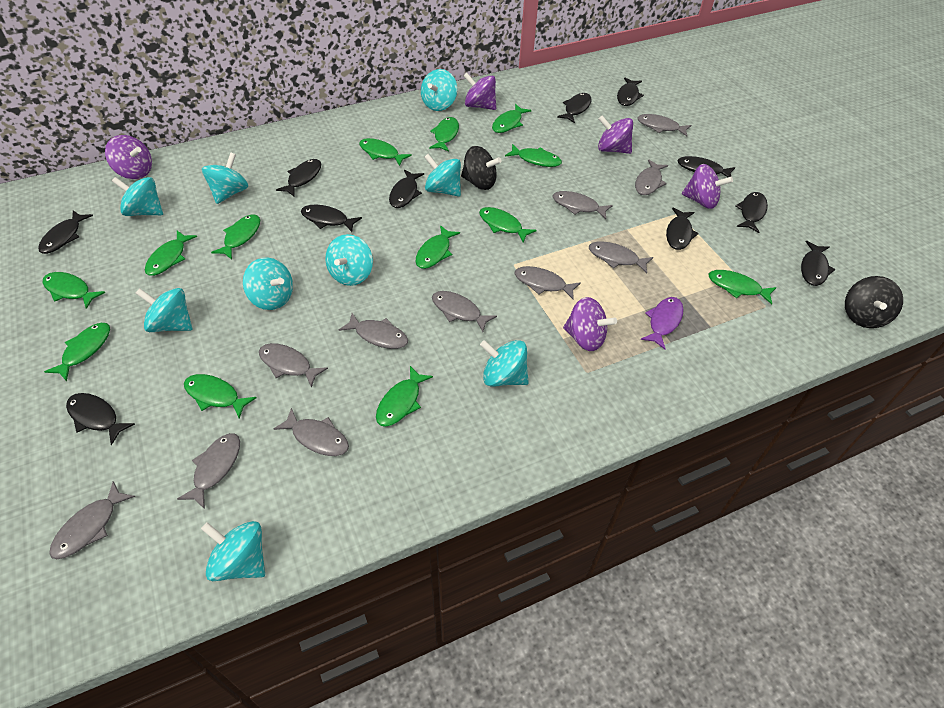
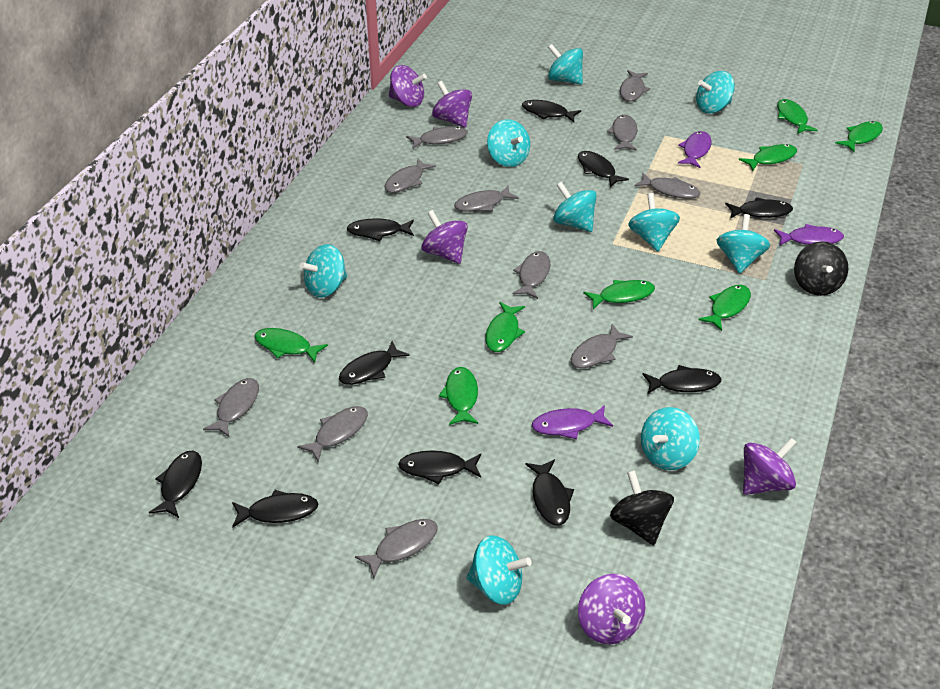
black fish: [38,210,93,254] [66,393,135,445] [276,159,321,196] [301,205,362,232] [389,170,424,208] [557,93,592,123] [617,78,644,106] [666,208,699,250] [677,156,735,177] [735,192,768,233] [801,241,835,286] = 11 -> [149,451,202,518] [232,490,318,528] [339,341,410,385] [347,218,414,241] [398,450,481,484] [522,100,581,122] [525,459,574,526] [578,151,629,188] [642,365,722,394] [725,197,793,219] = 10
green fish: [43,272,106,309] [44,323,110,381] [145,230,197,276] [184,374,257,419] [211,214,260,259] [359,138,412,166] [376,366,433,427] [416,225,460,269] [429,117,459,152] [479,207,537,243] [492,104,531,133] [505,144,562,167] [709,270,777,304] = 13 -> [254,328,328,363] [439,367,478,425] [486,302,525,352] [583,280,655,309] [698,285,751,331] [739,144,797,171] [777,99,818,134] [835,121,883,152] = 8
purple fish: [641,297,684,349] = 1 -> [532,405,613,439] [678,131,712,168] [774,224,844,246] = 3

